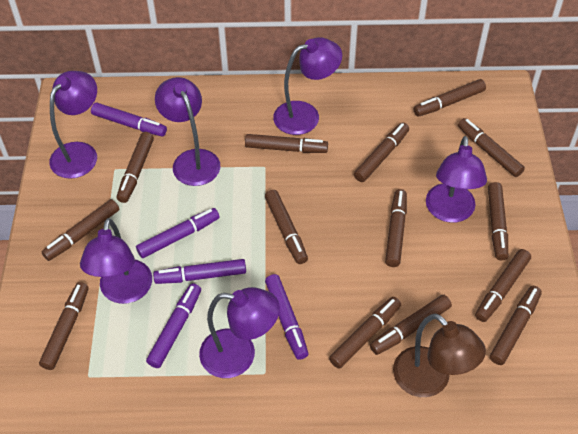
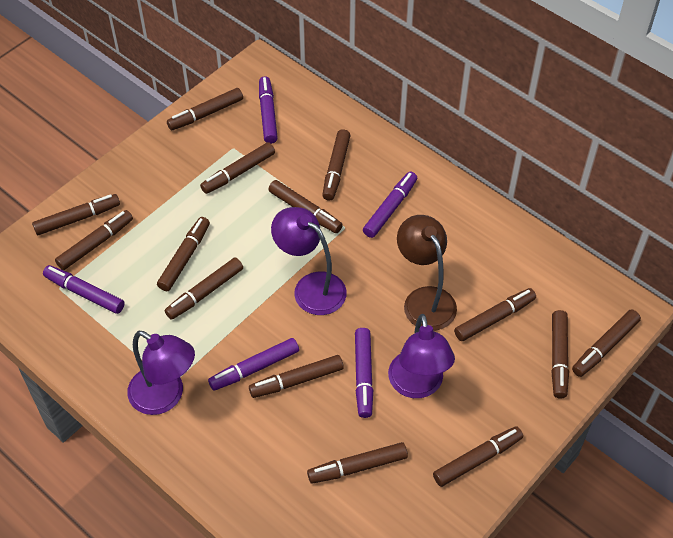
purple lamp: [49,71,97,179] [80,218,152,304] [155,77,220,186] [199,287,280,378] [273,37,342,135] [426,136,487,223] = 6 -> [127,331,195,415] [271,207,347,315] [388,314,455,398] = 3

